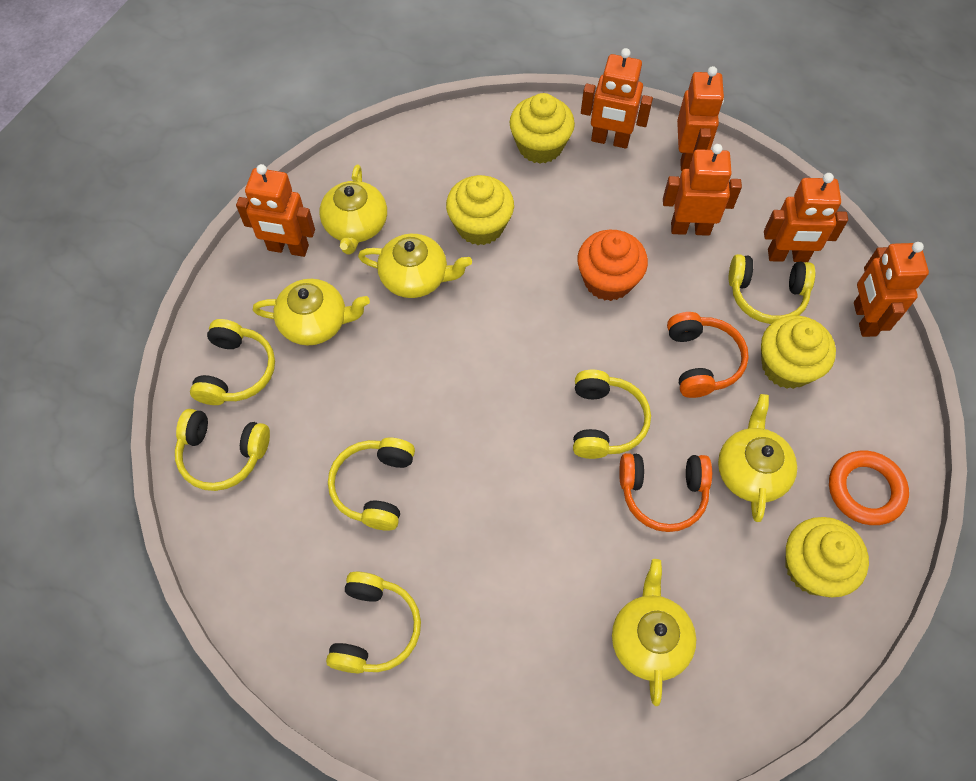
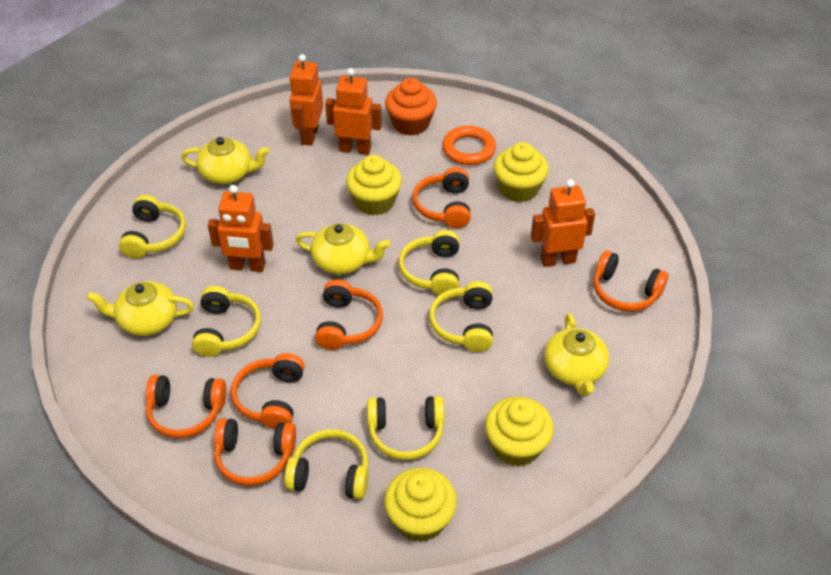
orange headphones: [619,453,712,532] [667,312,749,398] = 2 -> [146,375,227,438] [214,418,296,486] [231,353,305,429] [315,280,383,350] [412,167,471,228] [594,250,669,312] = 6
orange robot: [236,164,315,257] [581,48,653,149] [663,144,742,236] [677,66,724,171] [764,173,848,262] [854,242,929,337] = 6 -> [208,185,274,272] [289,54,323,146] [325,68,382,155] [531,179,595,267] = 4
yellow teapot: [253,279,370,346] [320,164,387,255] [358,234,472,298] [612,559,696,706] [718,394,797,522] = 5 -> [86,281,194,336] [181,137,270,184] [295,223,390,275] [544,313,609,397] = 4

